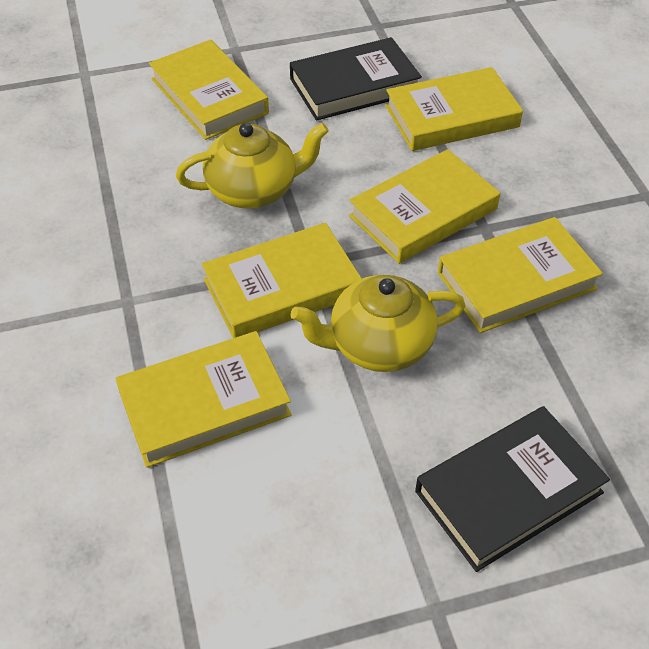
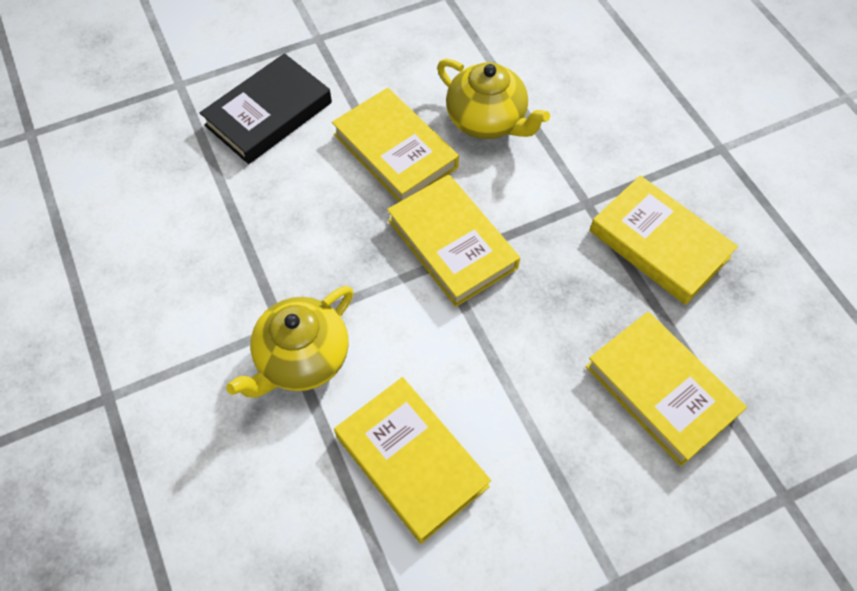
black book: [290,37,422,121] [415,406,610,572] = 2 -> [200,53,332,164] = 1
yellow book: [115,331,291,468] [149,40,269,140] [202,223,362,338] [349,149,500,264] [385,67,523,151] [438,217,603,333] = 6 -> [332,88,459,202] [334,377,491,544] [387,175,520,307] [585,312,747,466] [589,175,738,305] = 5

